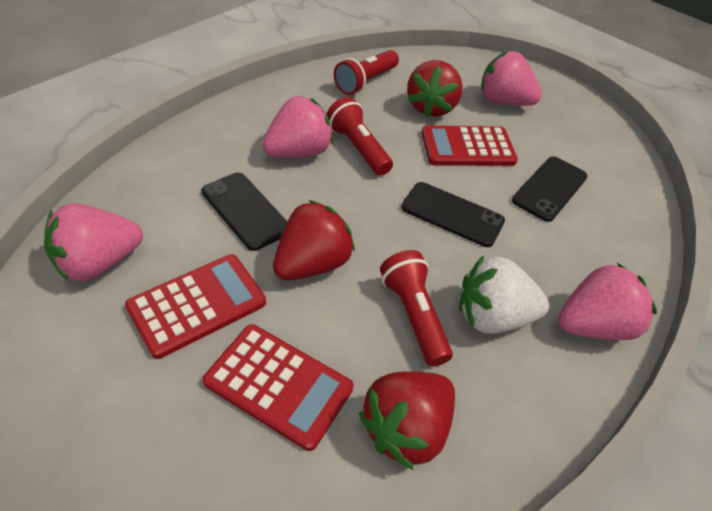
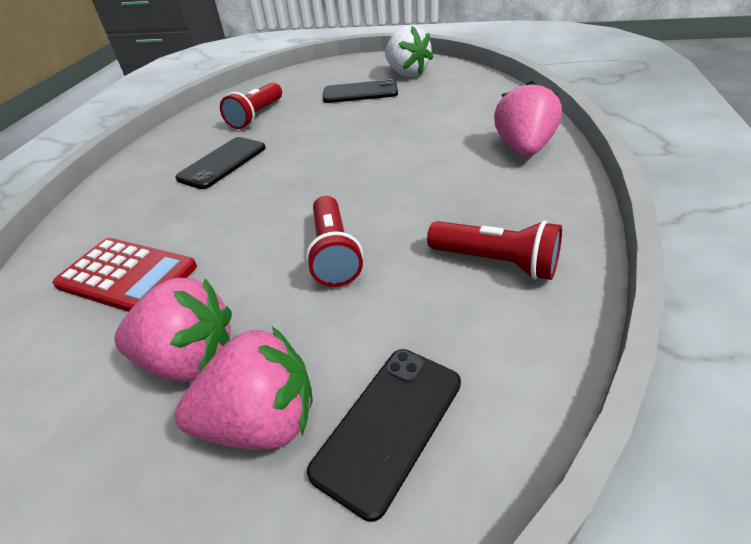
pink strawberry: [44,203,143,281] [262,96,333,158] [481,51,542,106] [558,263,657,340] = 4 -> [114,278,232,382] [175,327,313,450] [494,80,562,157] = 3
red calculator: [125,254,266,359] [203,324,354,451] [421,126,518,166] = 3 -> [53,238,197,312] = 1
red strawberry: [273,200,355,280] [359,371,455,470] [407,60,463,118] = 3 -> none = 0

